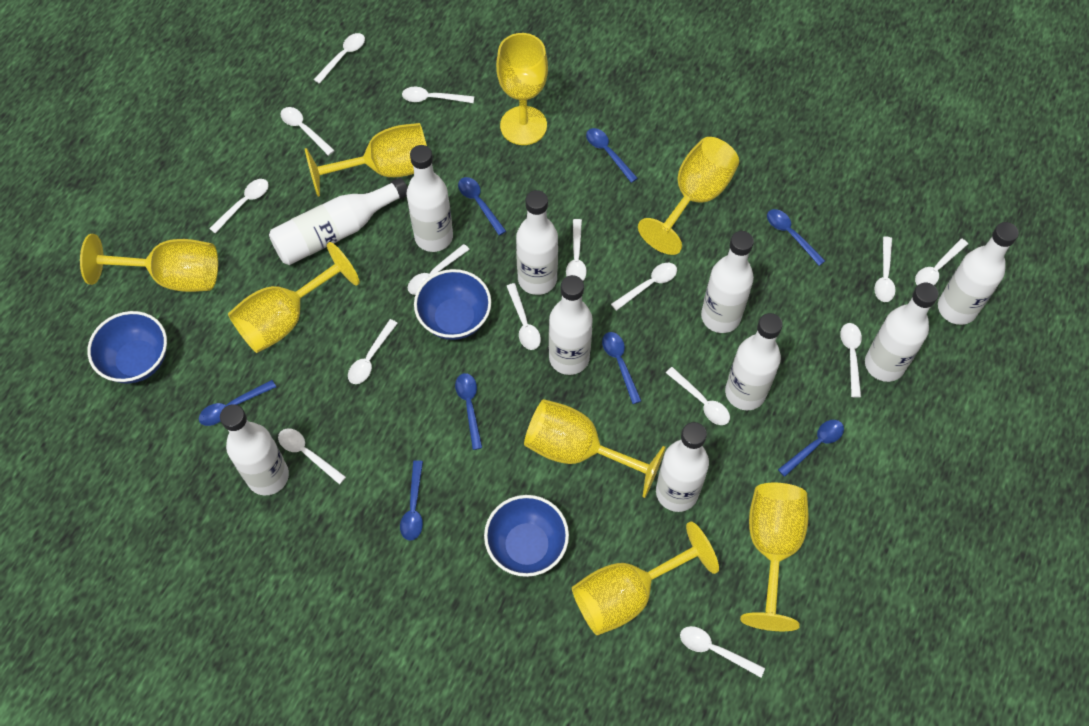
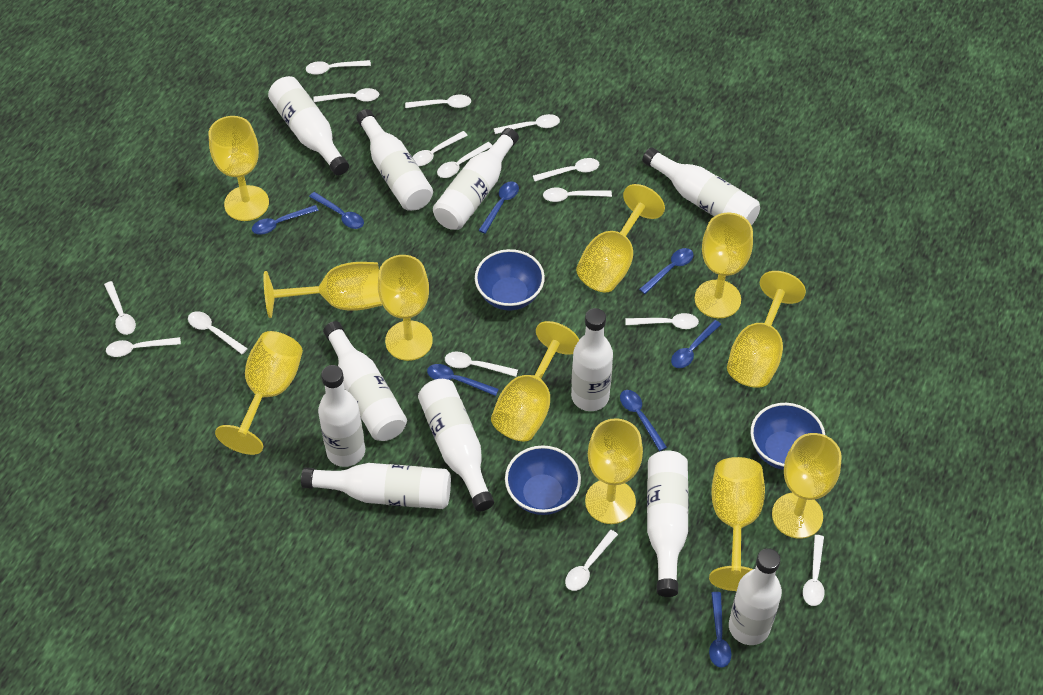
white bottle: [220,404,289,495] [269,178,408,265] [406,145,453,252] [516,190,558,295] [549,275,593,375] [656,422,709,512] [701,231,754,333] [725,313,783,410] [865,283,939,382] [938,222,1019,325] = 10 -> [268,76,349,176] [301,463,451,509] [318,365,365,467] [323,321,407,441] [356,109,433,211] [418,379,494,512] [433,128,519,230] [571,308,613,411] [642,147,760,226] [647,450,689,597] [729,548,782,645] = 11
yellow goblet: [80,234,218,292] [228,242,360,353] [305,123,427,197] [496,33,548,145] [524,399,666,498] [572,521,719,635] [638,137,739,255] [740,483,809,631] = 8 -> [209,116,269,221] [215,331,303,455] [264,262,382,318] [378,255,433,361] [491,321,579,441] [576,184,665,292] [585,418,643,524] [695,212,753,318] [709,457,765,591] [727,271,806,388] [772,433,842,539] = 11

